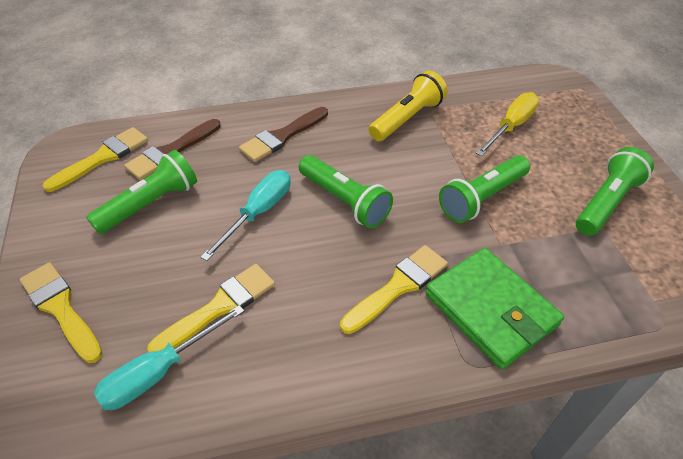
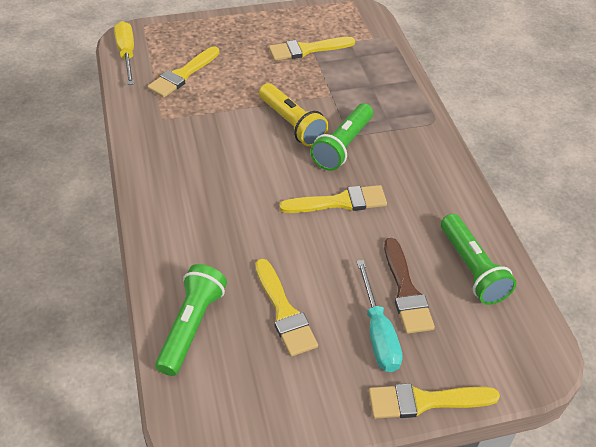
brown brush: [124,119,221,180] [239,107,328,162] = 2 -> [384,238,435,334] = 1
green flashlight: [86,150,197,234] [299,155,393,228] [439,155,530,223] [576,147,654,236] = 4 -> [155,264,227,376] [310,103,373,171] [441,214,516,305] = 3
green wallet: [425,248,564,370] = 1 -> none = 0
turquoise screwdriver: [94,305,244,410] [201,170,290,261] = 2 -> [356,260,403,372] = 1
yellow brush: [20,262,103,363] [43,127,148,192] [147,264,275,352] [340,245,448,334] = 4 -> [147,47,219,98] [255,259,318,357] [269,37,355,61] [279,185,387,213] [369,383,500,419] = 5

